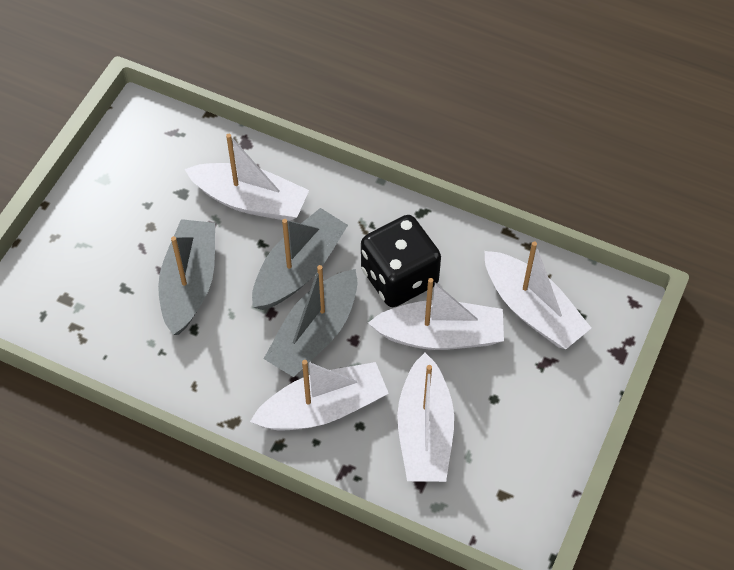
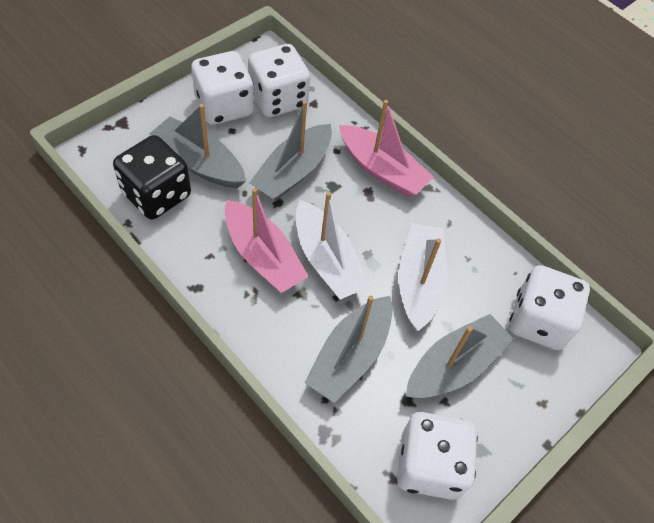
grey boat: [158,219,215,335] [252,208,348,310] [264,265,357,377] = 3 -> [149,104,246,188] [249,100,332,201] [304,295,393,403] [406,314,513,398] = 4
pink boat: none = 0 -> [225,188,309,293] [339,100,434,197] = 2
white boat: [185,134,309,221] [250,360,389,430] [368,278,504,350] [397,353,454,482] [485,241,591,349] = 5 -> [296,192,369,299] [399,223,448,331] = 2
white dice: none = 0 -> [191,51,254,125] [248,44,310,118] [397,412,478,500] [509,265,590,350] = 4

